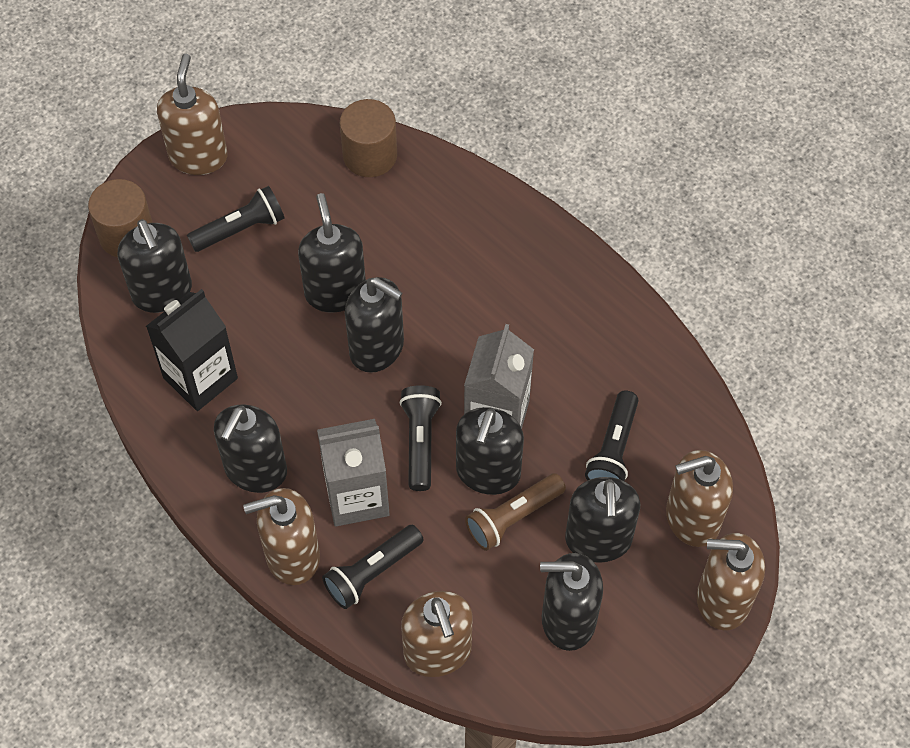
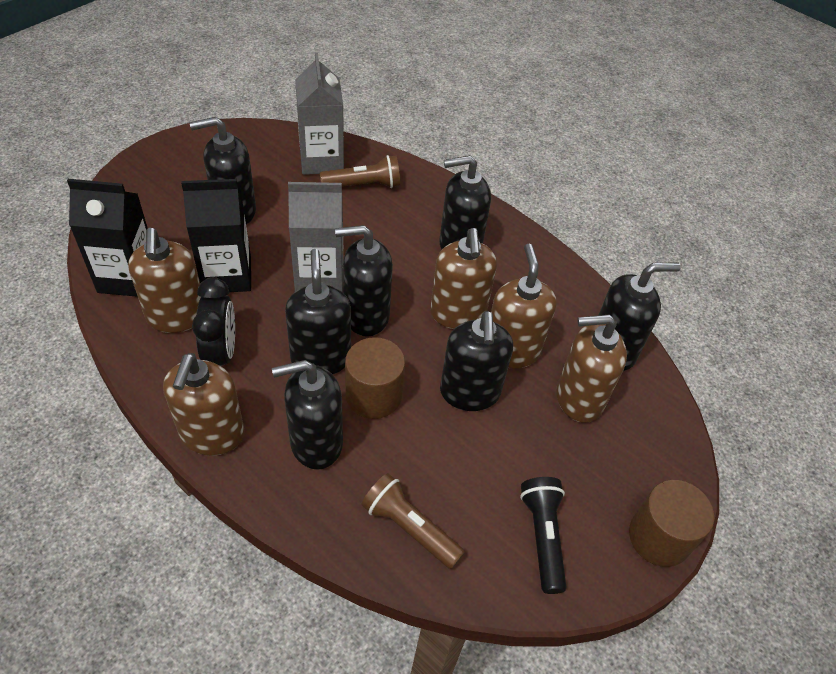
black carton: [146,289,238,411] = 1 -> [67,179,148,297] [181,179,251,292] = 2
black clock: none = 0 -> [192,277,235,367] = 1
black flashlight: [187,186,285,252] [322,525,424,609] [400,385,442,491] [585,391,639,481] = 4 -> [520,477,567,594] = 1
brown flashlight: [465,473,566,551] = 1 -> [320,155,400,188] [361,473,465,569] = 2

